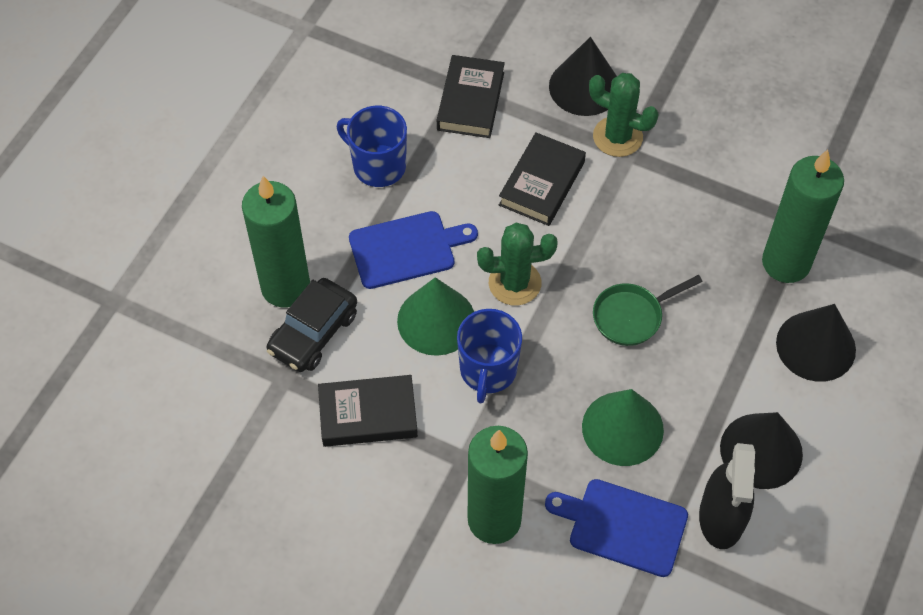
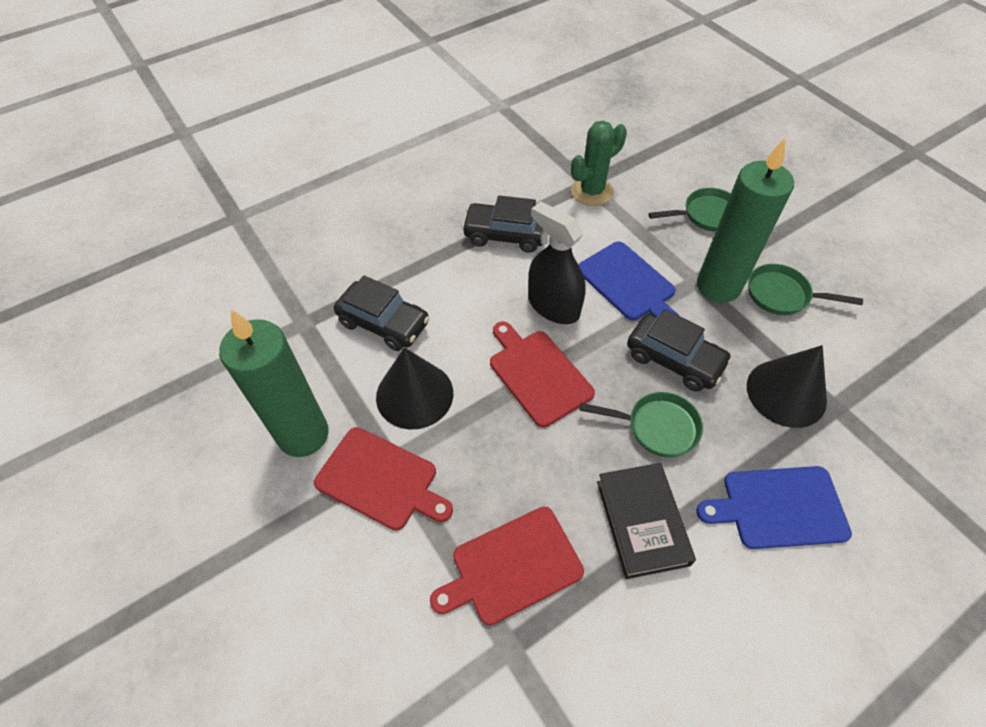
black book: [318,375,418,447] [437,55,505,138] [499,132,586,226] = 3 -> [597,463,696,579] = 1
black car: [266,278,357,372] = 1 -> [334,276,430,351] [462,195,542,253] [627,309,732,392] = 3
black cone: [549,37,617,116] [720,412,803,489] [776,304,856,382] = 3 -> [376,347,453,430] [747,345,827,428] = 2
blue mug: [337,106,407,187] [457,309,522,404] = 2 -> none = 0
green cactus: [477,223,558,306] [589,73,659,157] = 2 -> [571,121,627,206] = 1
green candle: [242,176,310,308] [468,426,528,544] [762,150,844,283] = 3 -> [219,310,329,457] [697,139,794,303] = 2
green cone: [397,277,474,356] [582,389,664,466] = 2 -> none = 0
green pan: [593,275,703,346] = 1 -> [579,392,703,457] [648,188,731,232] [748,264,863,315] = 3
red cutting board: none = 0 -> [314,427,453,531] [430,507,584,625] [490,322,595,428] = 3

